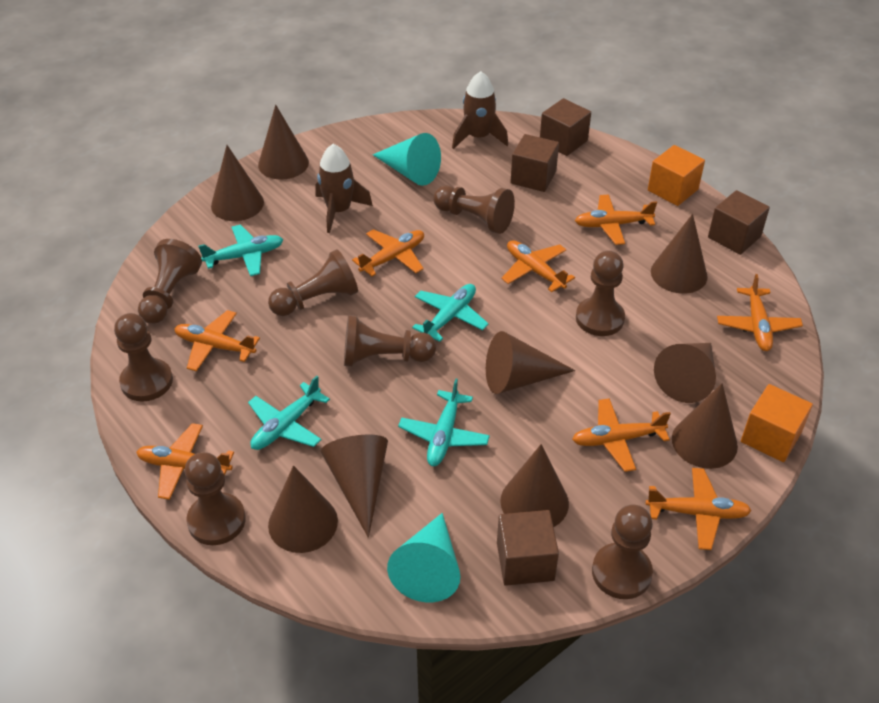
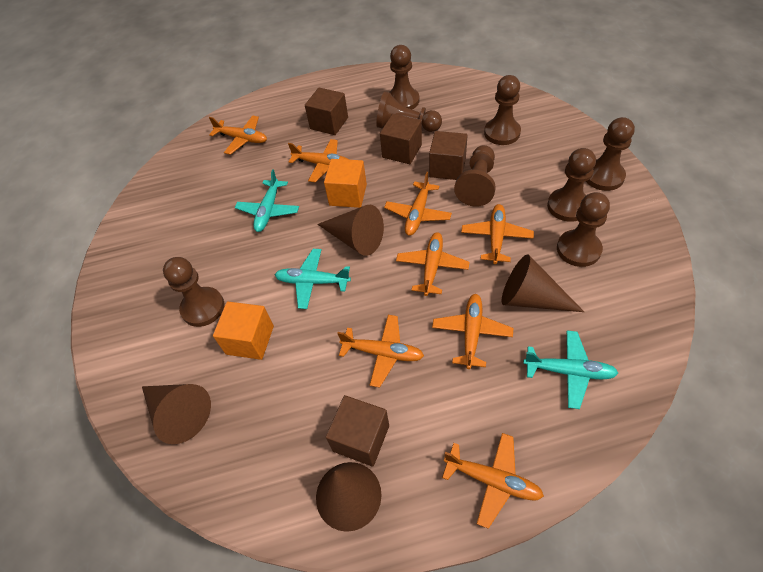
brown cone: [211,145,264,221] [258,105,309,180] [268,465,338,553] [321,435,388,538] [486,331,575,394] [500,444,569,527] [651,214,708,294] [654,343,716,403] [672,383,738,469] = 9 -> [142,384,211,444] [316,462,381,532] [317,205,384,256] [502,254,584,312] = 4
brown rocket: [315,144,373,233] [452,71,508,149] = 2 -> none = 0
turquoise cone: [373,133,441,186] [387,513,460,602] = 2 -> none = 0
turquoise plane: [198,225,283,276] [248,376,330,450] [398,379,490,466] [412,284,489,342] = 4 -> [235,169,299,232] [275,249,351,309] [523,331,618,409] = 3

